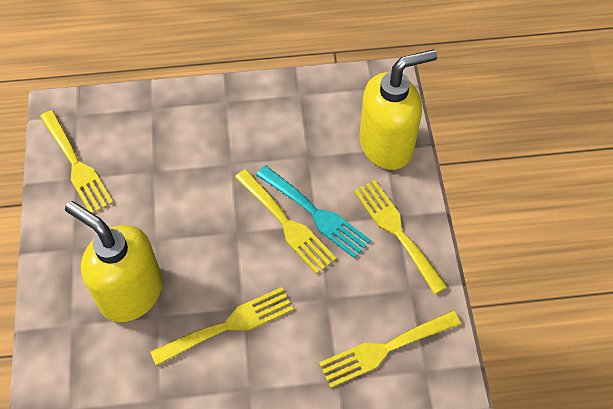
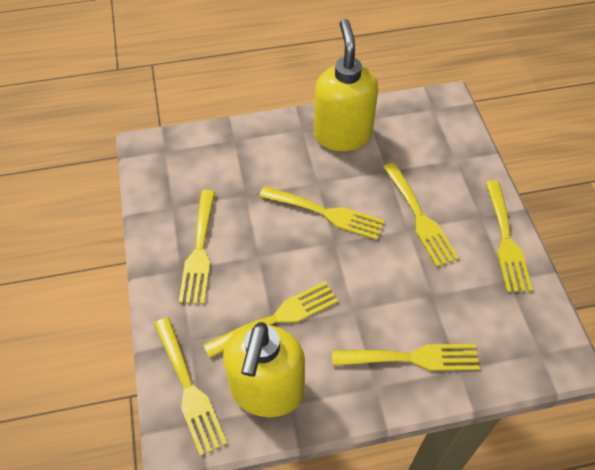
turquoise fork: [256,165,371,259] = 1 -> none = 0
yellow fork: [40,110,113,213] [150,287,294,366] [235,169,336,274] [319,310,461,388] [354,180,447,295] = 5 -> [154,317,227,456] [179,190,215,304] [203,281,338,358] [259,186,385,240] [332,344,480,371] [383,163,459,267] [485,180,533,292] = 7

